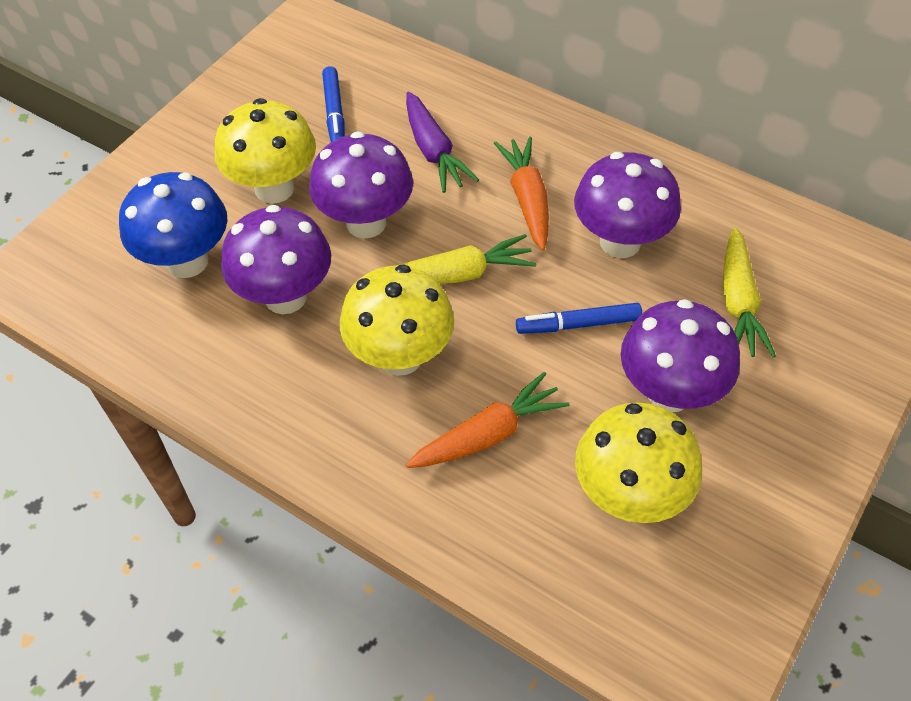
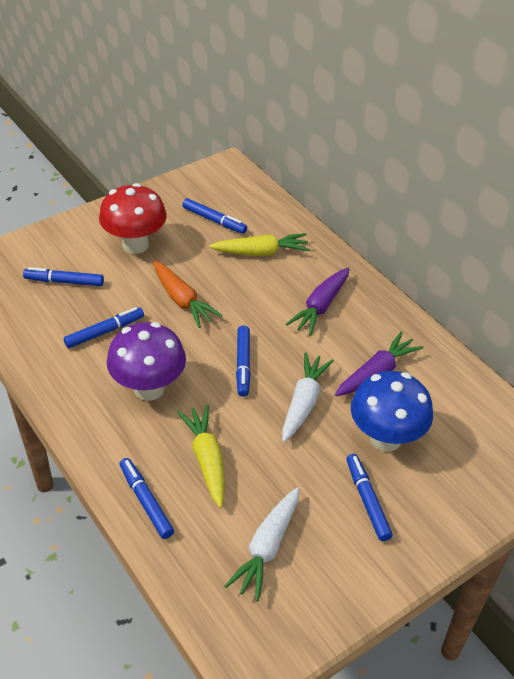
blue marker: [322,66,345,142] [516,303,642,334] = 2 -> [23,267,104,286] [64,307,144,348] [119,458,174,539] [182,198,247,234] [236,325,251,397] [347,454,392,541] = 6
orange carrot: [406,372,570,468] [494,137,549,251] = 2 -> [153,261,223,328] = 1
purple carrot: [406,92,479,193] = 1 -> [286,268,350,336] [335,331,423,396] = 2
purple mushroom: [221,205,331,314] [309,131,413,239] [574,152,681,258] [621,299,740,412] = 4 -> [107,322,186,401] = 1
red mushroom: none = 0 -> [99,183,167,254] = 1
white carrot: none = 0 -> [225,487,299,601] [282,352,334,442] = 2
yellow mushroom: [215,98,316,204] [340,264,454,376] [575,402,702,523] = 3 -> none = 0

